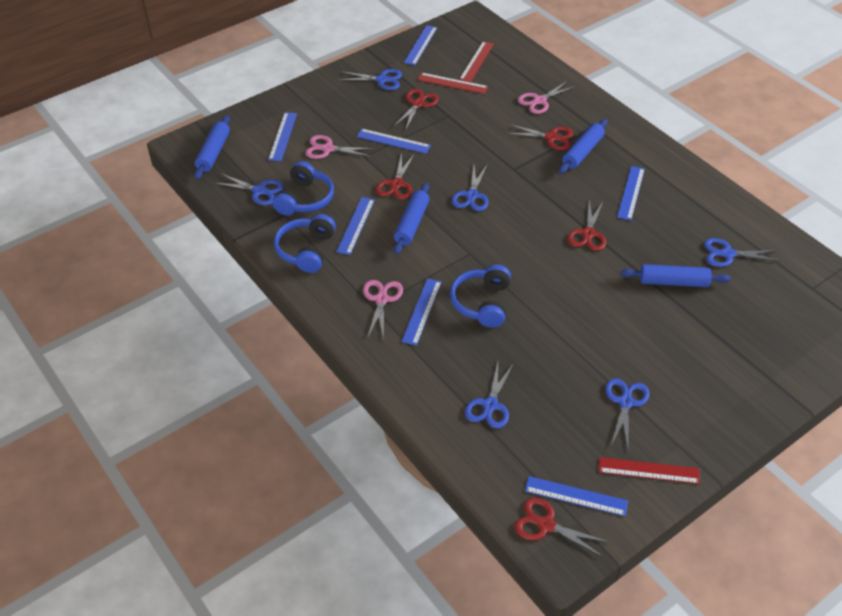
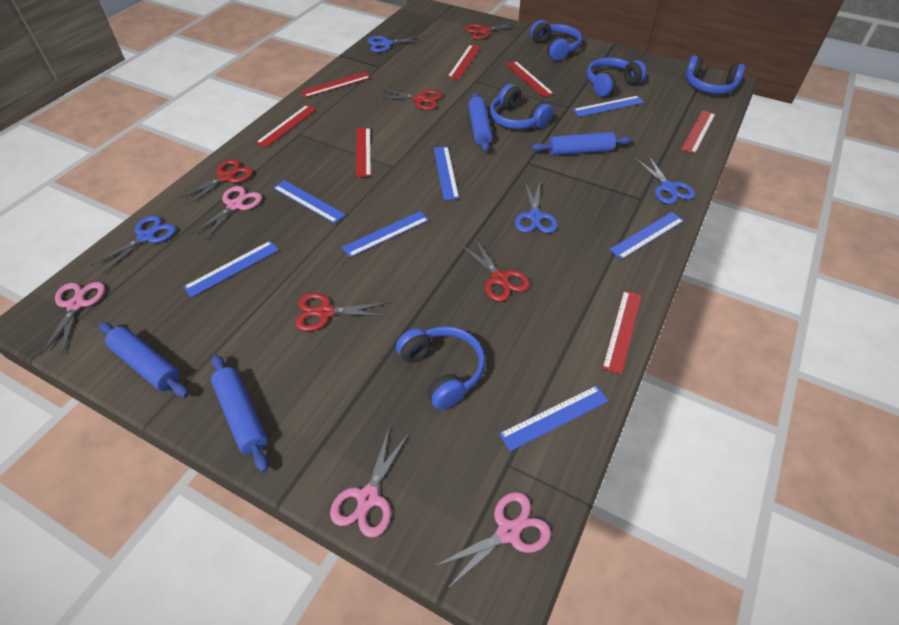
blue headphones: [273,161,334,216] [274,214,336,273] [450,264,511,328] = 3 -> [396,326,485,410] [490,84,553,129] [530,20,582,61] [587,57,647,97] [685,55,745,94] = 5
blue scissors: [215,173,284,205] [339,69,402,90] [452,165,489,211] [465,362,514,428] [605,378,650,448] [704,238,781,267] = 6 -> [90,215,176,274] [367,35,426,52] [515,181,557,233] [635,155,695,204] = 4
pink scissors: [305,135,374,159] [363,280,403,339] [518,81,576,114] = 3 -> [41,282,105,355] [191,186,262,241] [330,429,409,538] [433,492,551,590] = 4
red ruler: [418,73,488,94] [459,41,494,82] [599,457,700,484] = 3 -> [256,105,317,147] [301,72,371,98] [356,128,371,178] [448,45,481,80] [506,61,554,97] [602,290,642,375] [681,110,715,154] = 7

